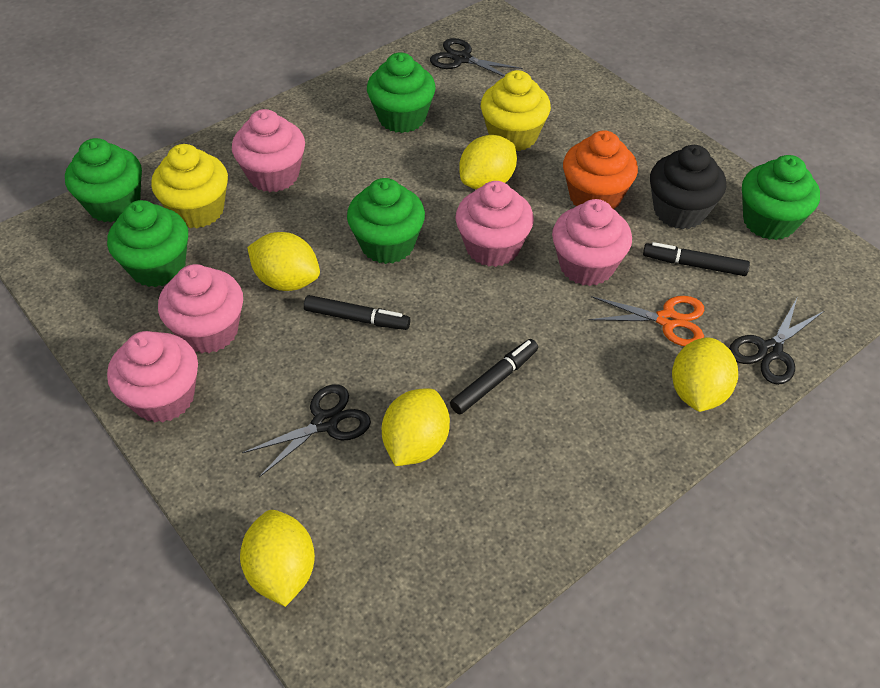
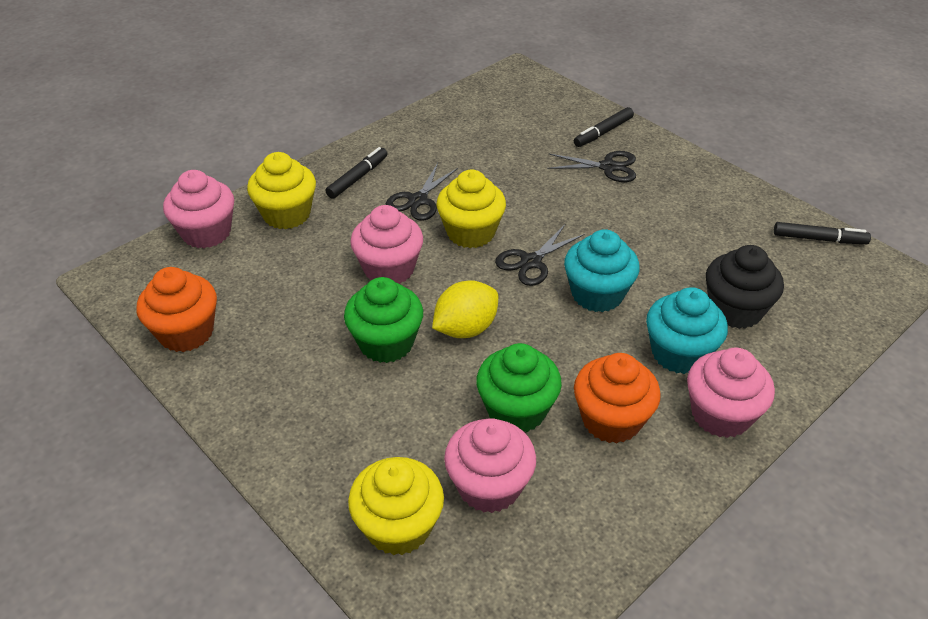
green cupcake: [65,138,142,223] [107,200,188,287] [347,178,425,264] [367,52,436,133] [742,155,820,240] = 5 -> [344,277,423,363] [476,343,562,432] = 2
orange cupcake: [563,130,638,209] = 1 -> [137,267,217,352] [574,353,661,444] = 2
orange scissors: [589,296,704,346] = 1 -> none = 0
pink cupcake: [107,331,198,422] [158,264,243,353] [232,109,305,192] [455,181,534,267] [552,199,632,286] = 5 -> [163,170,234,248] [350,205,423,284] [444,418,536,513] [687,347,775,438] = 4
turquoise cupcake: none = 0 -> [564,229,640,312] [646,287,728,374] = 2
yellow cupcake: [151,144,228,228] [481,70,551,151] = 2 -> [247,152,316,229] [348,457,444,555] [436,170,506,248] = 3
yellow lemon: [240,510,315,607] [247,232,320,291] [382,388,450,466] [459,135,517,190] [672,337,738,412] = 5 -> [432,280,498,338] = 1

